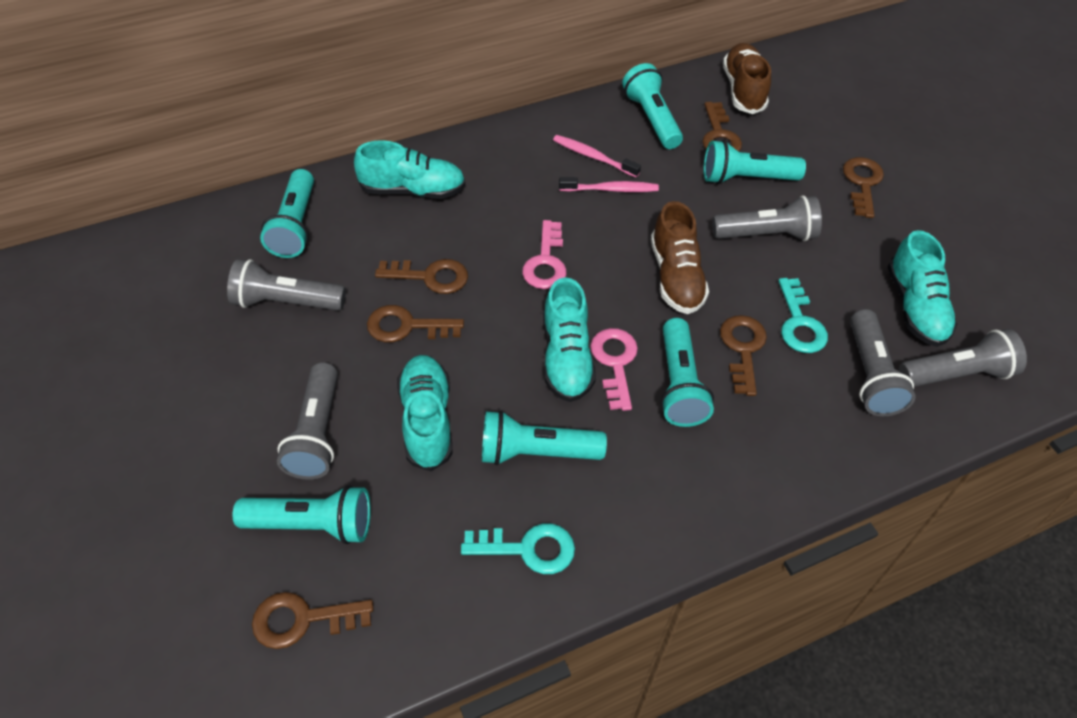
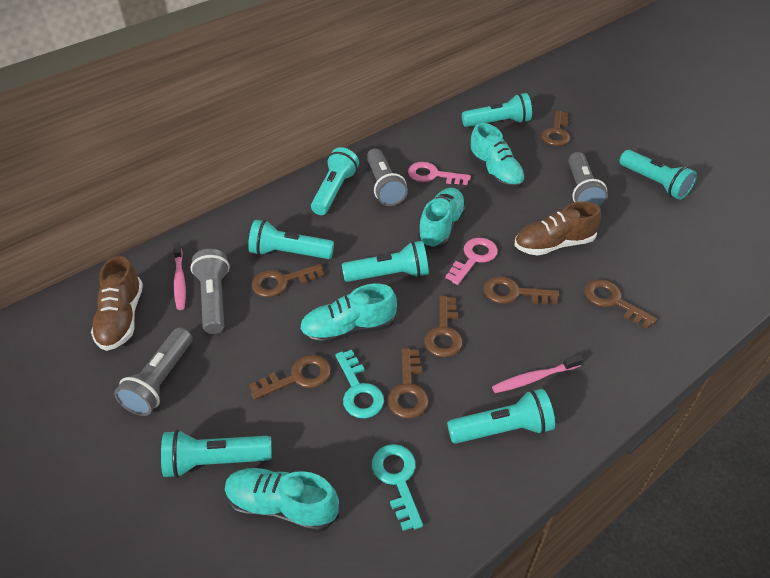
brown key: [252,592,374,649] [367,305,464,342] [375,259,468,294] [702,102,742,152] [720,315,767,396] [843,157,884,218] = 6 -> [249,355,331,400] [252,264,324,297] [388,348,429,419] [424,296,463,357] [483,276,559,304] [541,111,570,146] [585,280,657,329] = 7
grey flashlight: [227,259,346,311] [277,362,338,480] [712,195,822,241] [850,309,916,416] [899,329,1027,387] = 5 -> [114,328,192,416] [190,249,230,334] [366,149,408,206] [568,152,608,208] = 4
turquoise flashlight: [233,485,371,544] [260,169,314,258] [482,410,607,465] [622,63,683,149] [661,318,714,427] [703,140,806,184] = 6 -> [161,430,272,478] [248,220,334,259] [311,147,359,215] [342,241,429,282] [447,389,555,444] [462,93,532,127] [619,150,697,200] = 7

